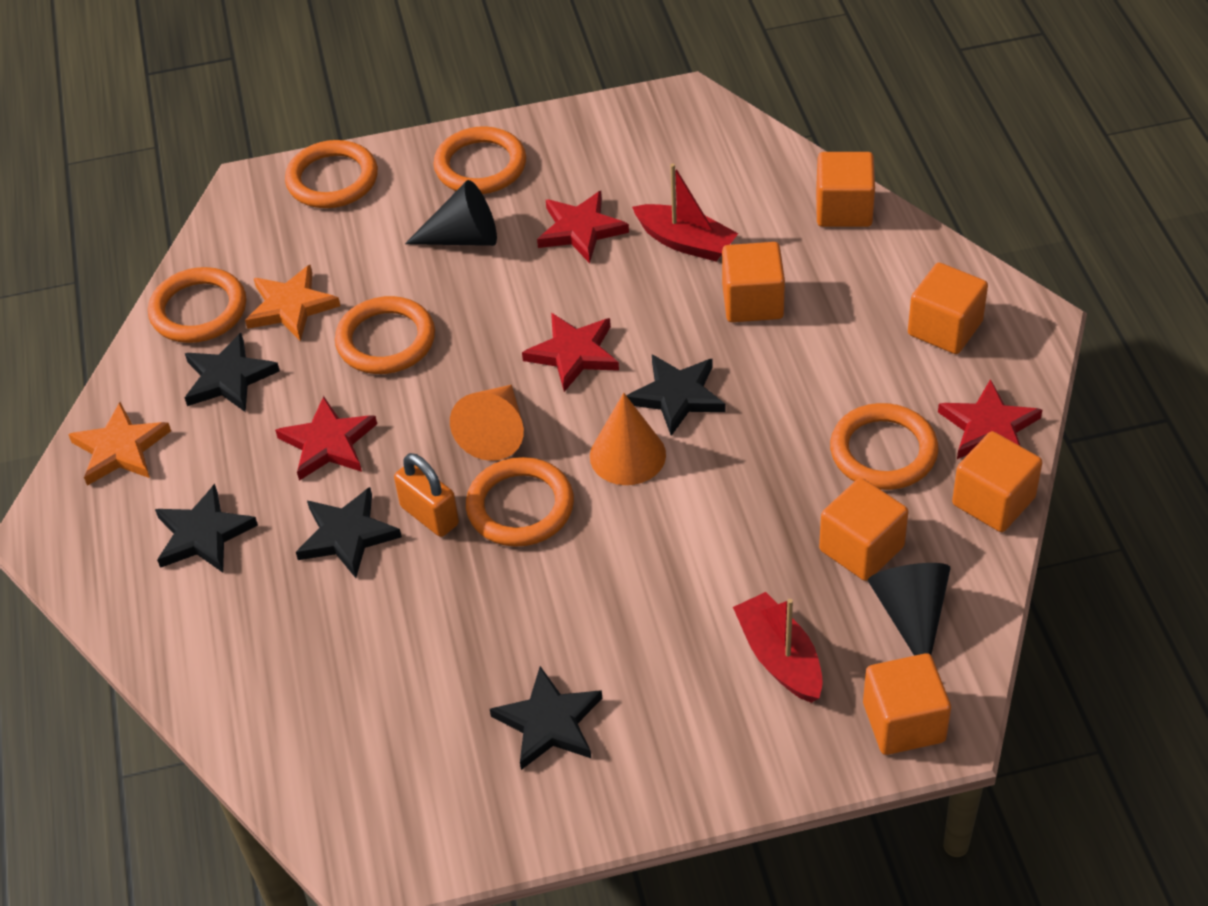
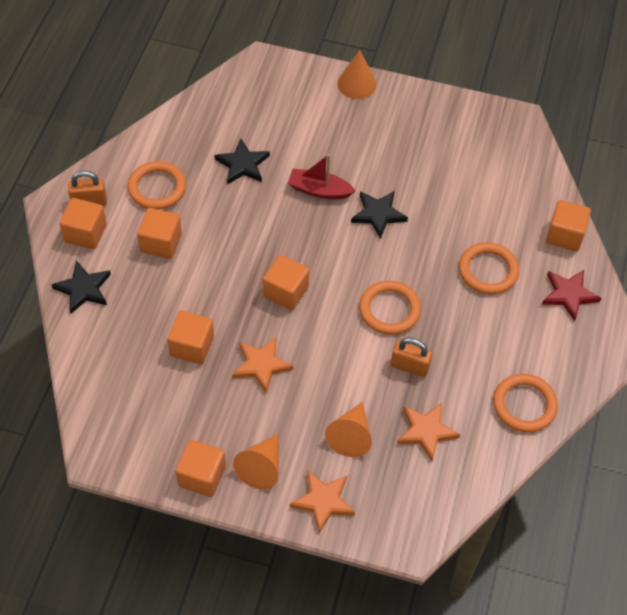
black cone: [405,180,497,246] [868,563,951,656] = 2 -> none = 0
black star: [155,484,258,573] [185,333,280,412] [296,487,402,578] [490,666,602,770] [626,355,725,436] = 5 -> [51,260,111,314] [215,138,270,184] [351,191,408,239] = 3
orange cone: [450,385,524,461] [590,393,666,485] = 2 -> [233,434,279,490] [325,402,372,457] [337,50,377,99] = 3
orange padlock: [394,453,459,537] = 1 -> [68,171,107,206] [391,338,432,377] = 2
orange ring: [148,267,246,343] [285,140,378,208] [335,296,435,374] [433,127,526,194] [466,457,574,547] [830,403,938,490] = 6 -> [128,161,186,209] [359,281,421,335] [459,242,519,294] [493,374,558,432] = 4
orange star: [68,402,171,486] [245,265,340,341] = 2 -> [232,338,294,393] [290,470,355,533] [397,403,460,461] = 3
red boat: [632,164,738,261] [733,592,823,703] = 2 -> [288,154,356,199] = 1
red star: [275,396,377,481] [522,313,619,392] [537,191,629,263] [938,379,1042,459] = 4 -> [542,270,601,321] = 1

